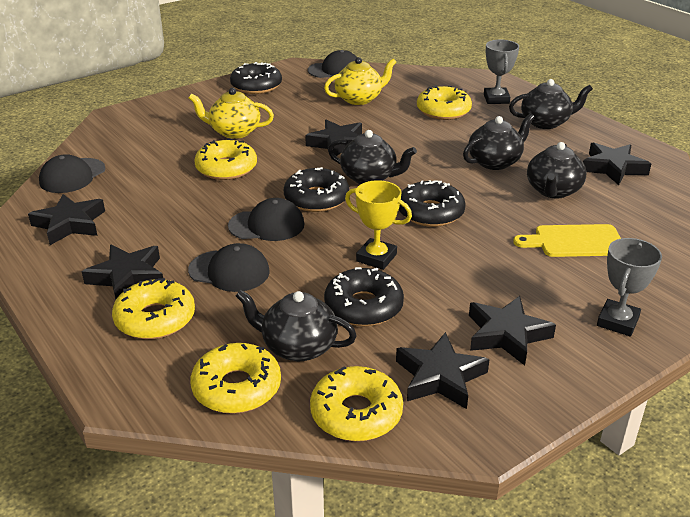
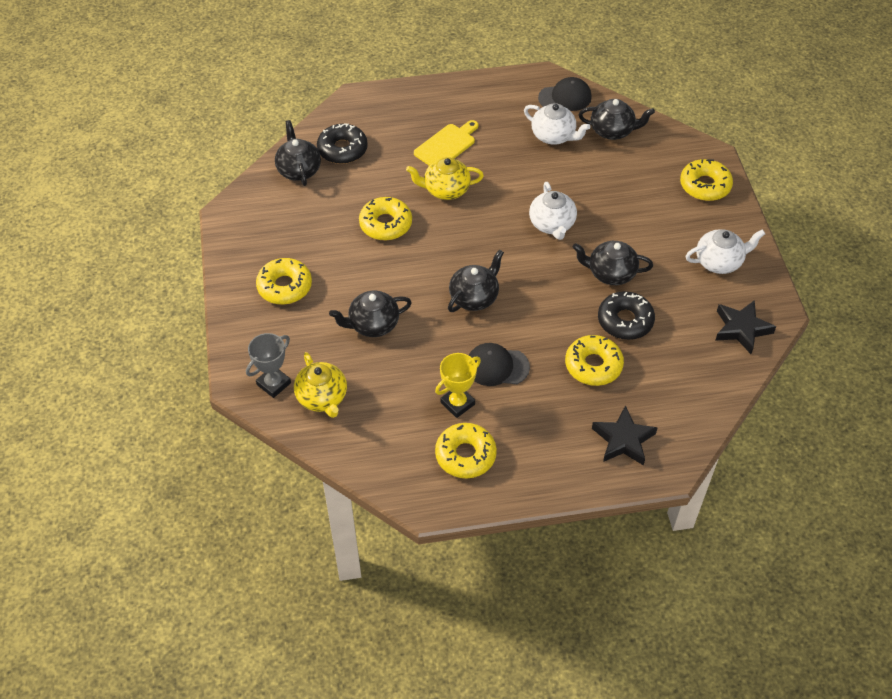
black cap: [39,154,105,193] [188,243,270,292] [228,198,304,241] [308,50,357,78] = 4 -> [469,343,530,386] [538,77,592,111] = 2
black donut: [230,62,282,94] [284,167,349,212] [324,267,404,326] [399,180,466,227] = 4 -> [317,123,368,164] [598,291,655,340] = 2
black star: [28,194,105,245] [82,245,163,299] [305,120,362,159] [396,332,490,409] [469,296,556,365] [583,142,651,185] = 6 -> [592,405,658,466] [715,300,776,354] = 2
grey trophy: [484,40,519,104] [597,238,662,336] = 2 -> [246,333,291,398] = 1
white teapot: none = 0 -> [524,103,591,145] [529,182,577,240] [686,229,765,274] = 3

